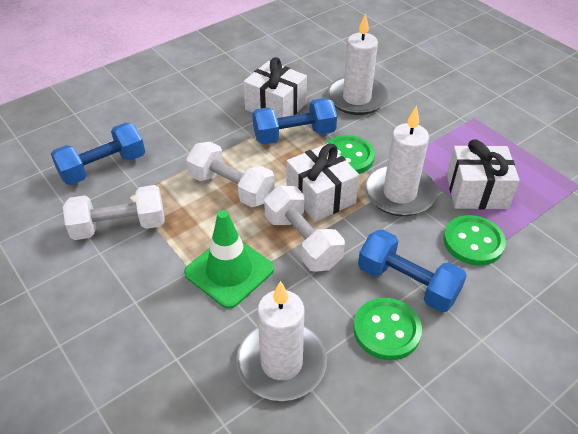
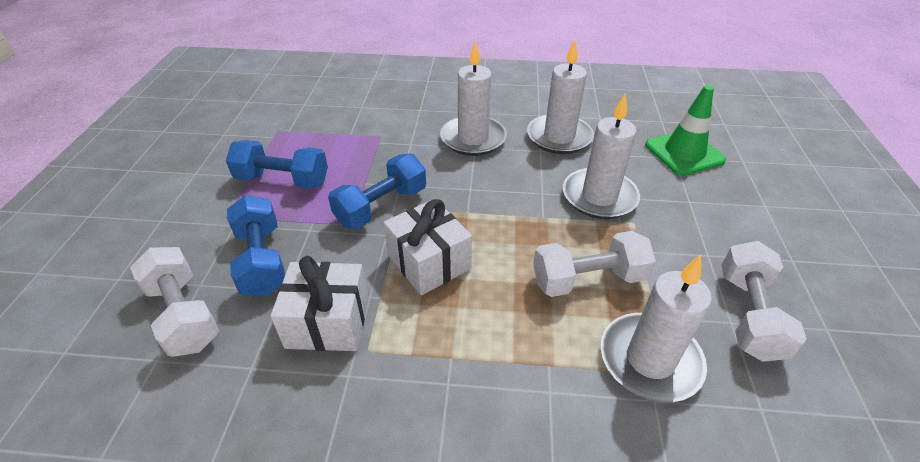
green button: [325,135,375,174] [353,298,422,360] [443,215,506,266] = 3 -> none = 0
white candle: [236,281,327,401] [327,13,388,115] [365,106,437,216] = 3 -> [440,41,507,156] [527,40,594,154] [563,93,640,219] [601,255,712,402] = 4
white gift: [243,57,307,118] [287,143,359,222] [447,140,520,209] = 3 -> [270,256,369,351] [383,199,472,295] = 2

